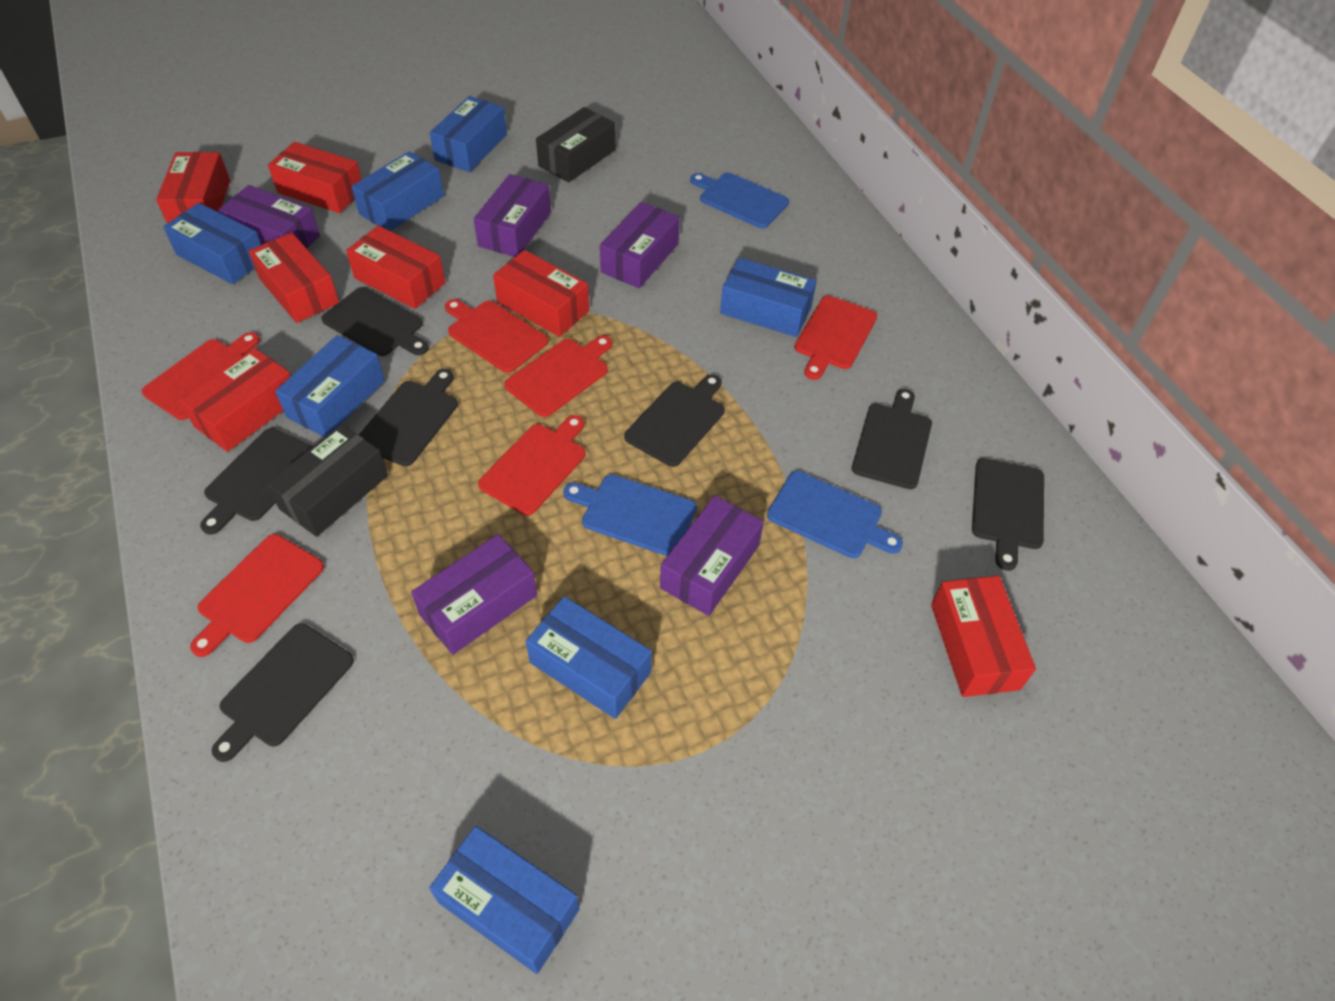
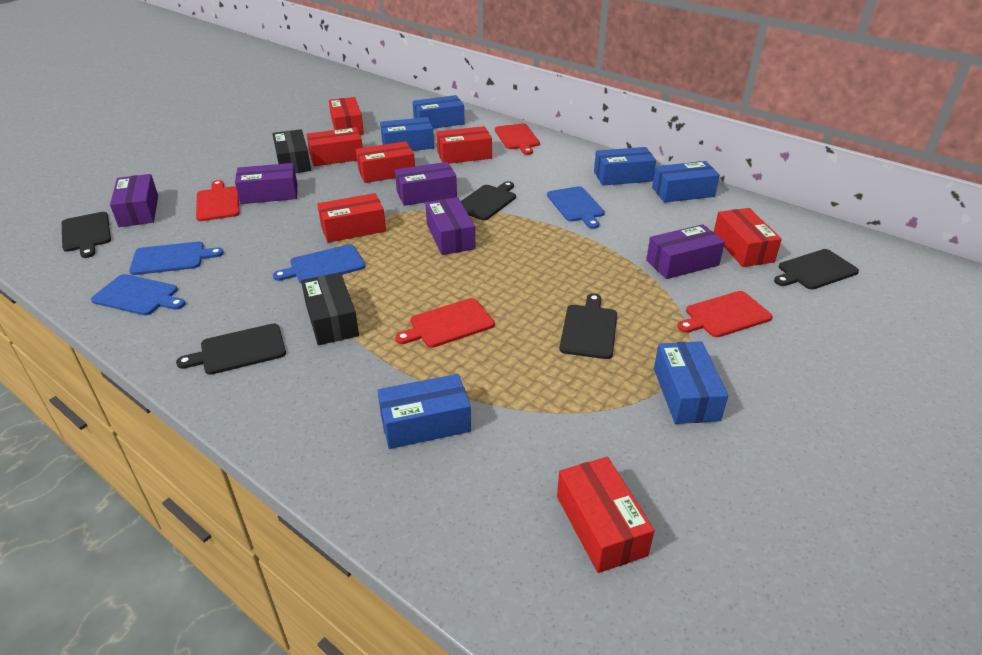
black cutting board: [200,428,313,535] [211,623,354,762] [321,287,429,356] [359,369,458,466] [624,374,725,467] [852,389,932,489] [972,458,1044,571] = 7 -> [62,212,111,258] [176,323,286,375] [461,181,516,220] [559,293,617,359] [774,249,859,290] = 5
blue box: [163,203,261,284] [275,335,385,437] [351,151,444,231] [429,826,579,974] [430,96,507,172] [526,596,652,719] [720,258,817,337] = 7 -> [377,374,471,449] [380,117,434,151] [412,95,465,129] [594,147,656,186] [652,161,720,202] [654,341,728,424] = 6
blue cutting board: [563,474,697,556] [690,173,789,228] [767,471,903,558] = 3 -> [91,274,185,315] [129,242,224,275] [273,244,365,283] [547,186,605,229] = 4
red cutting board: [142,332,260,420] [190,534,324,657] [445,299,548,373] [478,415,586,516] [504,335,612,417] [794,296,877,380] = 6 -> [196,180,240,221] [395,298,495,348] [495,124,540,155] [677,291,773,337] = 4

